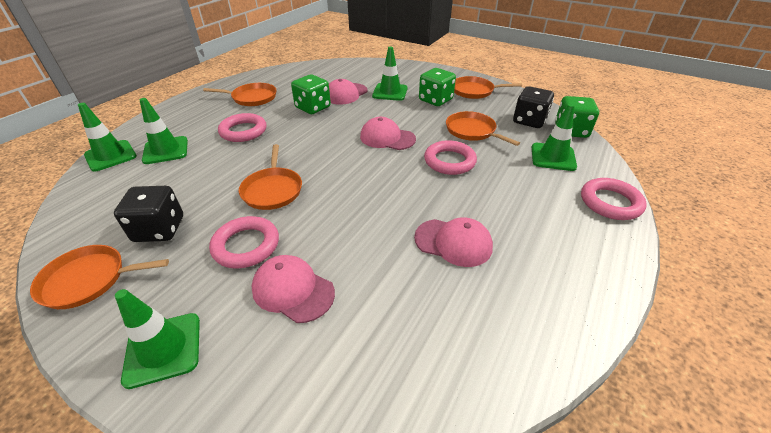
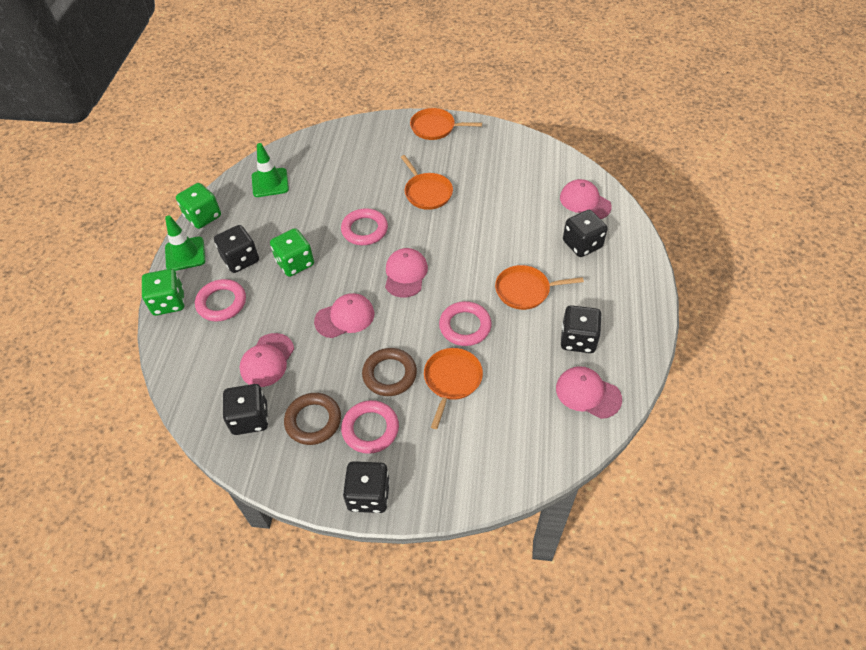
black dice: [114,186,183,242] [513,86,554,128] = 2 -> [214,225,259,273] [223,384,268,435] [343,461,390,513] [561,305,602,353] [563,210,608,257] = 5
brown ring: none = 0 -> [284,393,341,445] [362,348,417,396] = 2
green traffic cone: [78,103,137,172] [115,289,200,389] [139,98,188,164] [372,46,407,101] [532,104,577,171] = 5 -> [165,215,206,271] [252,143,289,197] = 2
orange pan: [30,245,169,309] [203,83,277,106] [239,144,302,210] [446,111,520,146] [454,76,522,99] = 5 -> [401,155,453,210] [410,108,482,140] [424,348,483,429] [495,265,584,310] = 4
pink cap: [251,255,335,323] [329,79,368,105] [360,117,416,150] [414,217,493,267] = 4 -> [240,333,294,387] [314,293,374,338] [385,248,428,298] [556,366,622,419] [560,179,612,219] = 5

